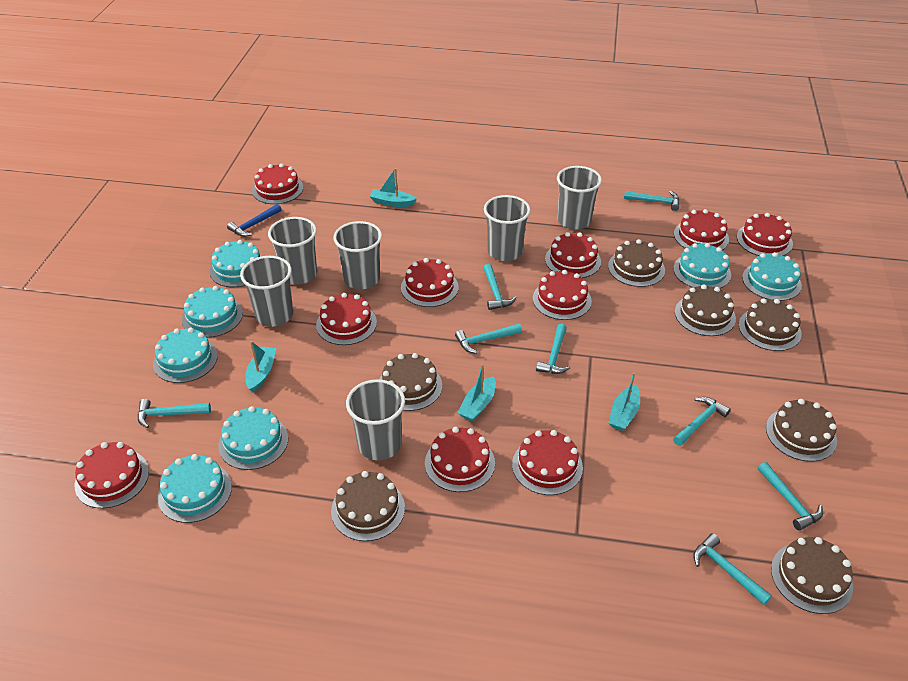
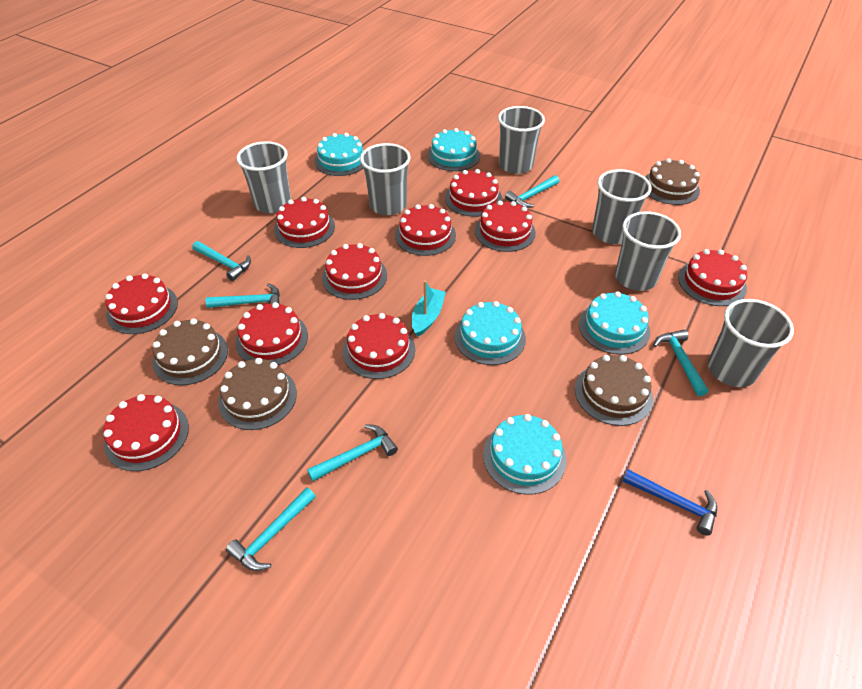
brown cake: [331,471,405,541] [379,353,442,411] [608,239,665,287] [675,284,736,336] [739,298,802,351] [766,399,837,462] [771,537,853,614] = 7 -> [153,319,228,385] [218,358,297,430] [575,355,653,426] [645,158,700,205] = 4
turquoise boat: [245,341,276,392] [369,168,417,207] [458,364,496,421] [609,372,640,431] = 4 -> [412,280,446,337] = 1
turquoise cake: [153,328,218,383] [158,454,232,523] [182,286,243,338] [209,240,261,287] [218,406,288,470] [673,243,731,288] [742,252,802,301] = 7 -> [314,133,364,176] [427,128,480,171] [455,301,526,365] [483,414,566,495] [579,291,650,355] = 5
turquoise hammer: [138,399,211,428] [455,324,522,354] [483,264,517,310] [536,324,570,374] [624,191,679,211] [673,397,731,446] [693,533,772,605] [758,462,823,531] = 8 -> [193,241,251,281] [205,283,280,308] [226,487,316,571] [307,424,398,481] [505,175,559,208] [653,329,709,396] = 6

